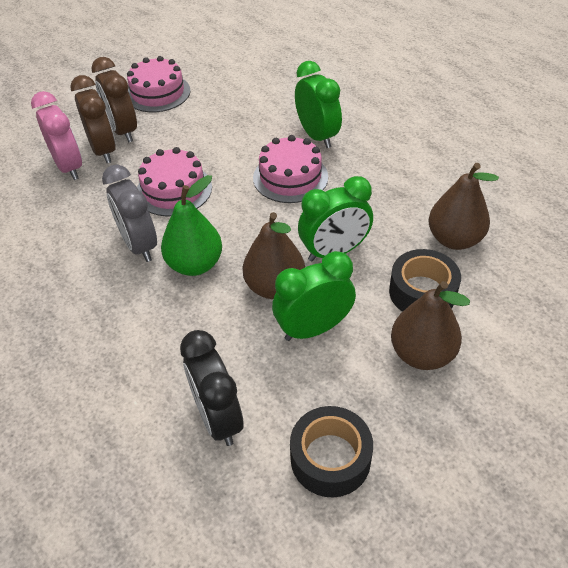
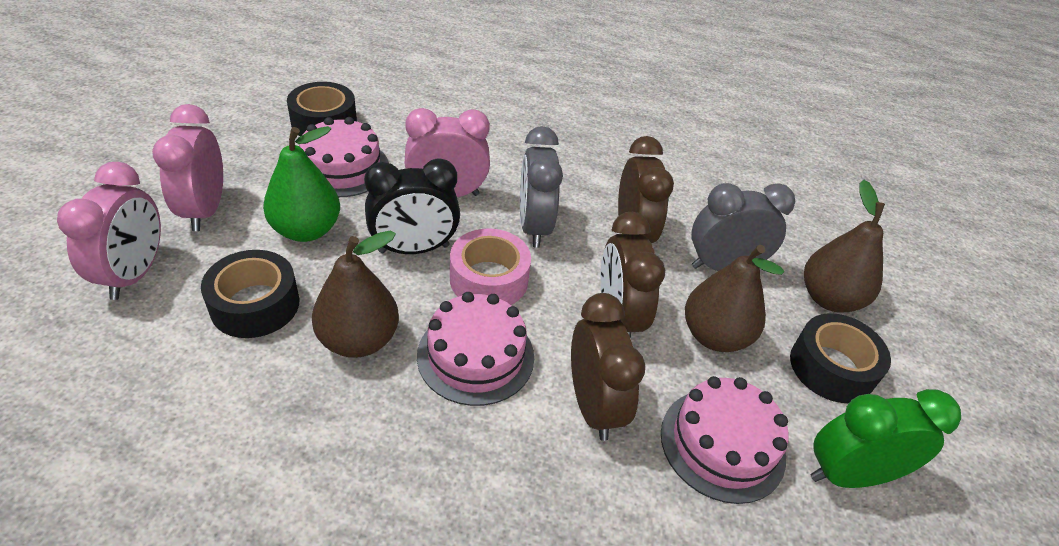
black tape: [290,406,373,498] [389,249,461,312] = 2 -> [201,250,300,338] [287,82,357,136] [790,313,891,403] = 3
brown clock: [70,75,116,163] [91,57,137,143] = 2 -> [571,293,645,441] [600,212,665,339] [618,136,674,243] = 3
green clock: [272,251,356,341] [295,61,342,148] [298,176,373,261] = 3 -> [810,389,961,488] = 1
grey clock: [102,165,157,262] = 1 -> [520,126,563,248] [691,183,795,271] = 2
pink clock: [31,91,82,180] = 1 -> [57,162,161,300] [152,104,223,231] [405,108,490,197] = 3
pink tape: none = 0 -> [450,229,531,305] = 1

